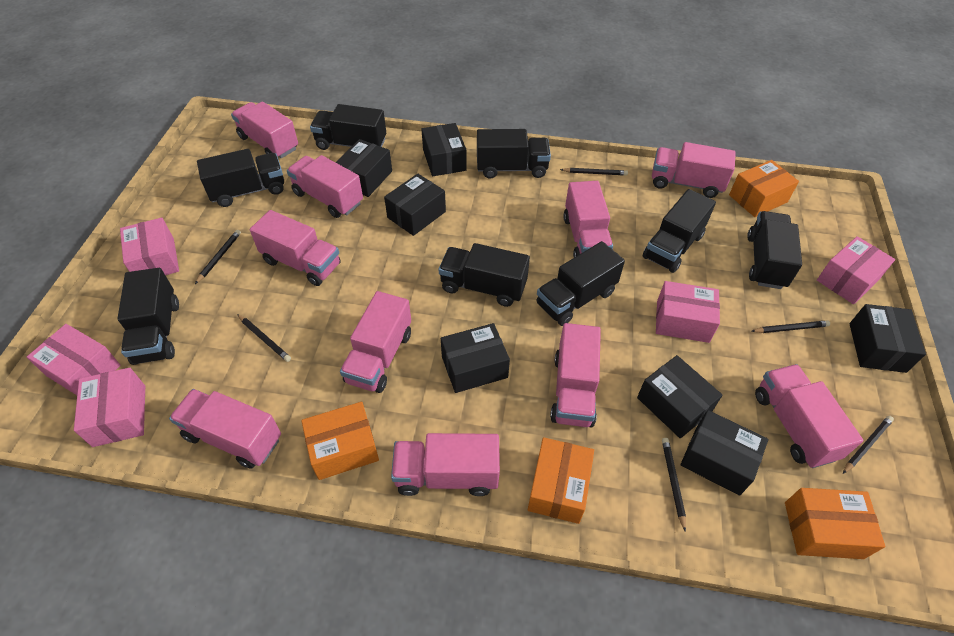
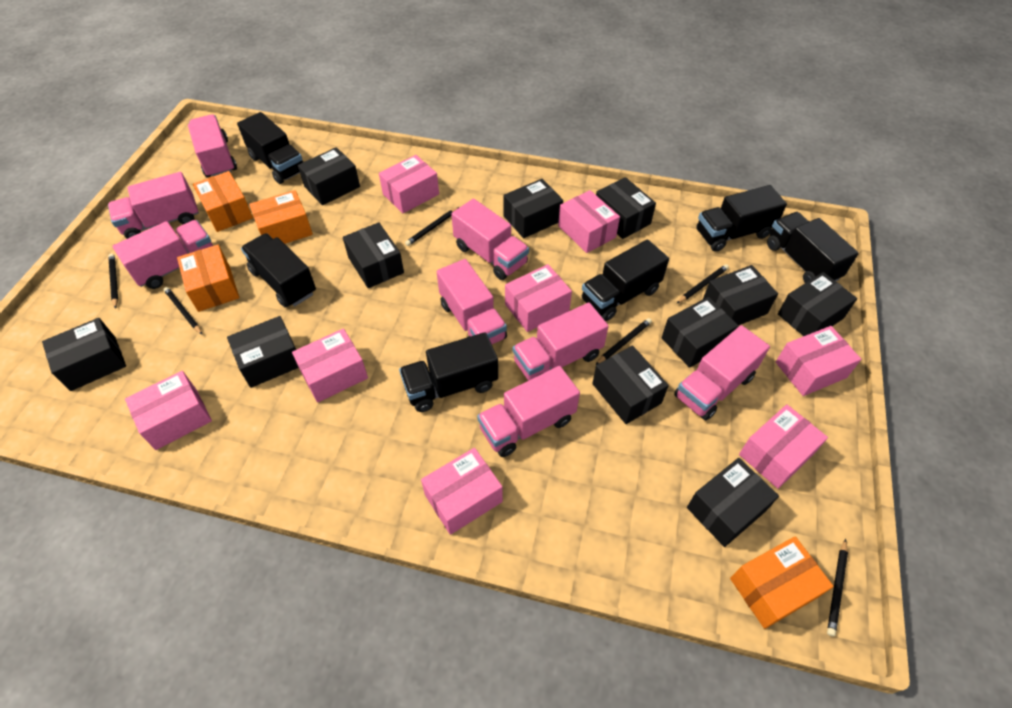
black box: [335,139,392,197] [384,174,446,236] [421,123,467,176] [441,323,510,393] [637,355,723,438] [680,410,768,496] [849,304,926,373] = 7 -> [42,318,126,391] [227,316,299,388] [298,147,360,205] [343,222,404,288] [503,179,563,238] [592,346,669,424] [596,177,656,239] [662,297,738,368] [687,458,779,547] [703,265,778,326] [778,272,857,336] = 11
black truck: [117,268,179,365] [197,149,284,207] [310,104,386,150] [439,243,530,307] [477,129,551,179] [537,241,625,326] [643,189,716,273] [747,211,802,289] = 8 -> [237,112,303,184] [241,233,316,307] [399,332,498,412] [582,239,669,321] [696,185,787,252] [767,212,859,283] = 6
pink box: [27,324,121,395] [74,368,145,447] [120,218,179,275] [656,281,720,343] [817,236,895,304] = 5 -> [125,371,212,450] [292,329,368,403] [379,155,439,213] [421,448,503,535] [505,264,572,332] [558,190,620,253] [739,404,828,489] [776,326,861,396] = 8
pink truck: [169,389,281,469] [231,102,298,158] [250,210,341,286] [287,155,363,218] [340,291,411,393] [391,433,500,496] [550,323,601,427] [563,181,613,258] [652,142,736,198] [755,364,863,468] = 10 -> [108,172,199,239] [113,220,213,289] [188,114,237,177] [437,259,507,344] [451,199,529,280] [477,366,580,457] [513,303,609,381] [674,325,770,420] = 8

